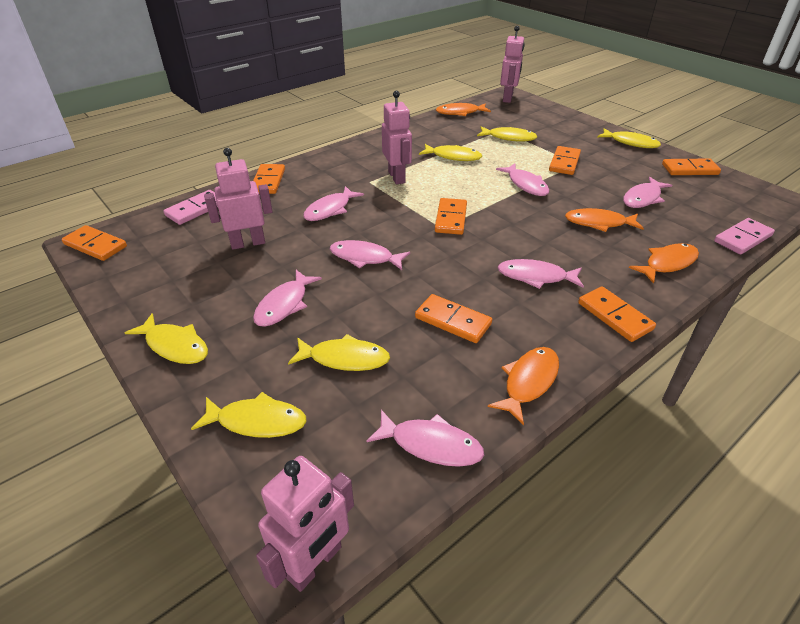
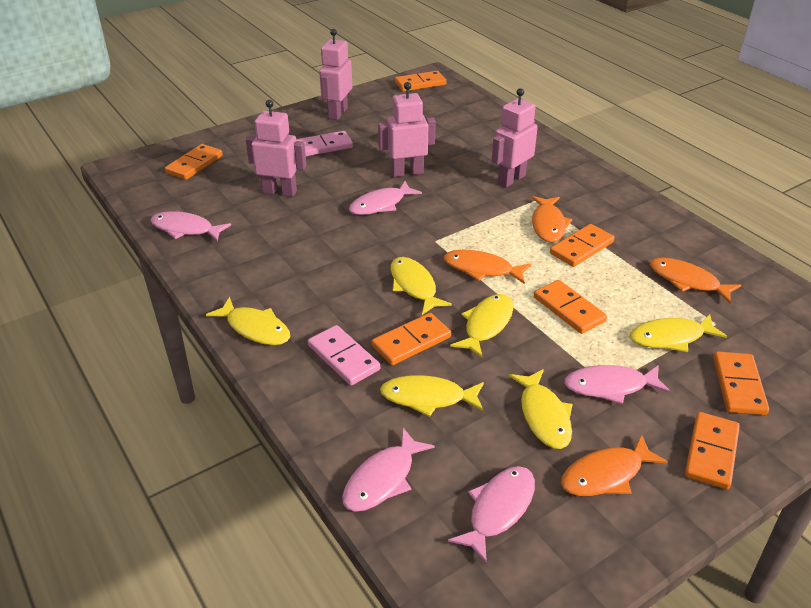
pink fish: [253,270,322,327] [303,186,364,221] [330,240,410,270] [366,410,484,467] [496,164,550,196] [497,259,584,289] [623,177,672,208] = 7 -> [150,211,231,242] [342,428,435,512] [349,181,422,215] [448,466,535,564] [564,365,671,404] = 5

